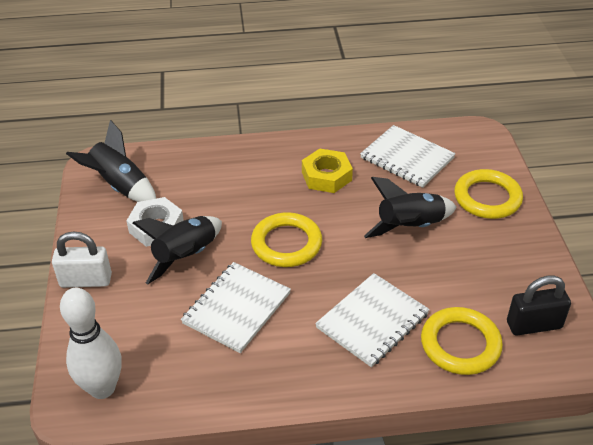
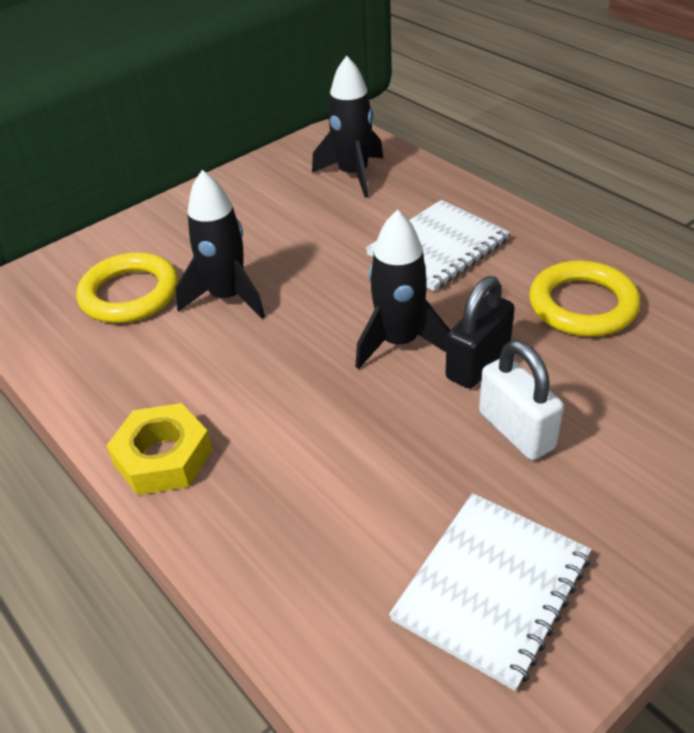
white bowling pin: [60,288,122,399] = 1 -> none = 0
white notebook: [181,262,291,353] [315,273,430,367] [360,125,456,188] = 3 -> [366,200,510,291] [389,493,591,691] = 2
white nut: [126,197,184,247] = 1 -> none = 0
yellow ring: [251,212,322,267] [421,307,503,375] [454,169,523,219] = 3 -> [76,252,179,323] [529,260,641,337] = 2

